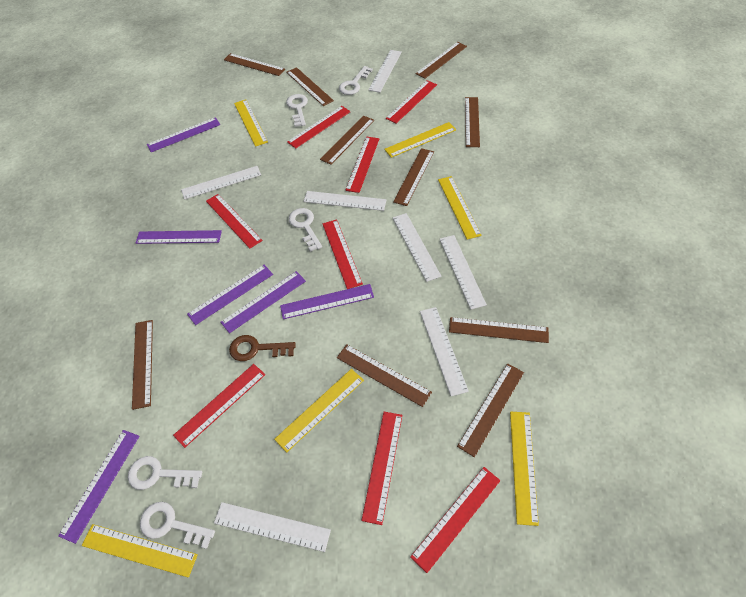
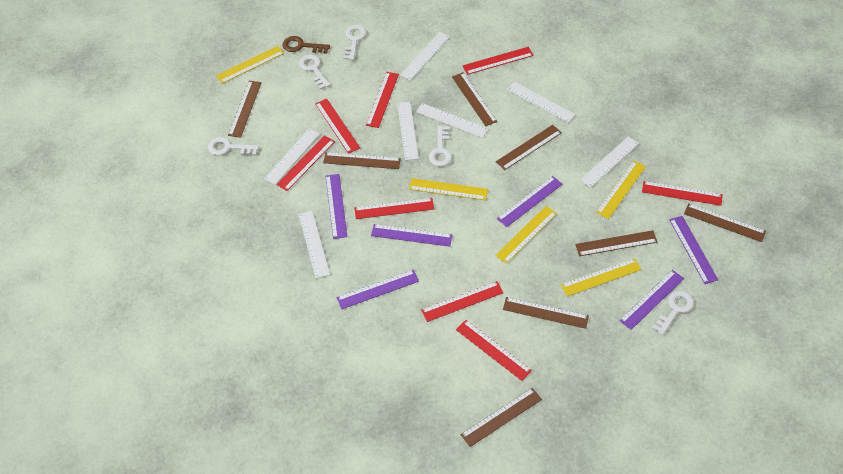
brown ruler: [132,320,153,410] [224,53,285,76] [286,67,334,106] [320,116,374,165] [337,344,432,407] [393,148,434,206] [415,42,467,79] [449,317,549,343] [457,363,524,457] [465,97,480,147] = 10 -> [228,81,261,138] [323,152,401,169] [452,72,497,126] [461,388,542,447] [496,125,562,170] [503,297,589,329] [575,230,657,256] [684,203,766,242] = 8
yellow ruler: [82,524,198,578] [234,100,268,147] [274,369,364,453] [384,122,456,158] [438,176,482,240] [510,412,539,526] = 6 -> [216,46,284,84] [409,178,488,200] [495,206,557,264] [561,258,641,297] [596,161,646,219] = 5

